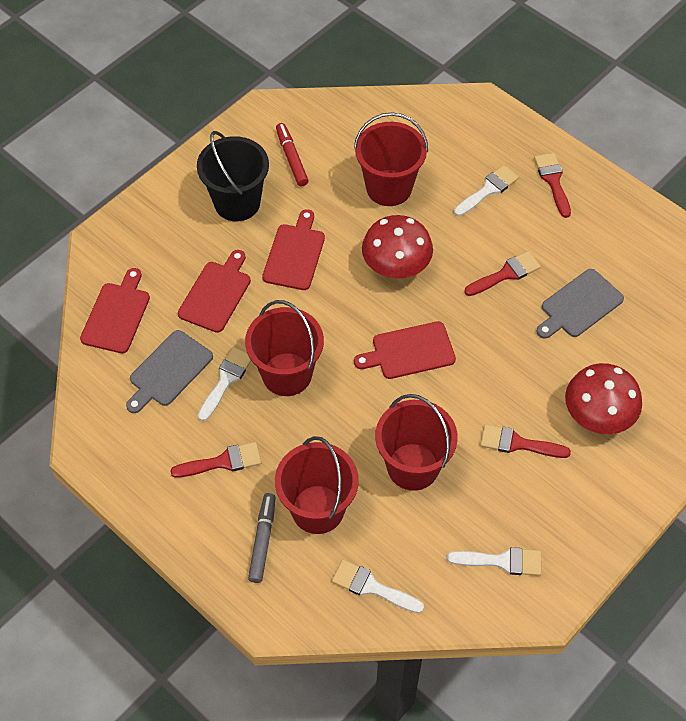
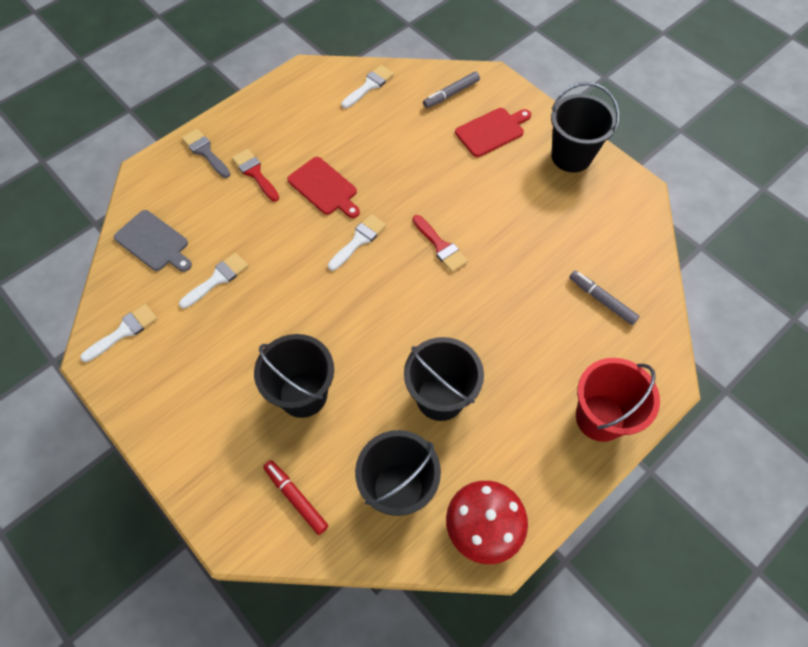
black bucket: [197,131,269,221] = 1 -> [254,334,334,418] [355,430,441,516] [404,337,484,421] [551,82,619,173] = 4
grey brush: none = 0 -> [182,129,230,178] = 1
grey cutting board: [126,330,213,413] [536,269,624,339] = 2 -> [114,210,192,272] = 1
grey marker: [248,493,276,583] = 1 -> [423,71,480,108] [569,270,640,325] = 2
red brush: [170,442,261,478] [464,251,541,296] [480,424,571,458] [534,153,571,218] = 4 -> [232,149,279,202] [413,215,468,272] = 2
red bucket: [245,300,324,396] [275,436,359,534] [354,112,428,206] [375,394,458,491] = 4 -> [576,358,660,442] = 1
red cutting board: [80,268,150,353] [178,250,251,333] [262,209,325,290] [354,321,456,379] = 4 -> [287,157,360,218] [455,108,531,157] = 2
red mushroom: [362,215,433,278] [565,363,642,434] = 2 -> [446,481,528,564] = 1

